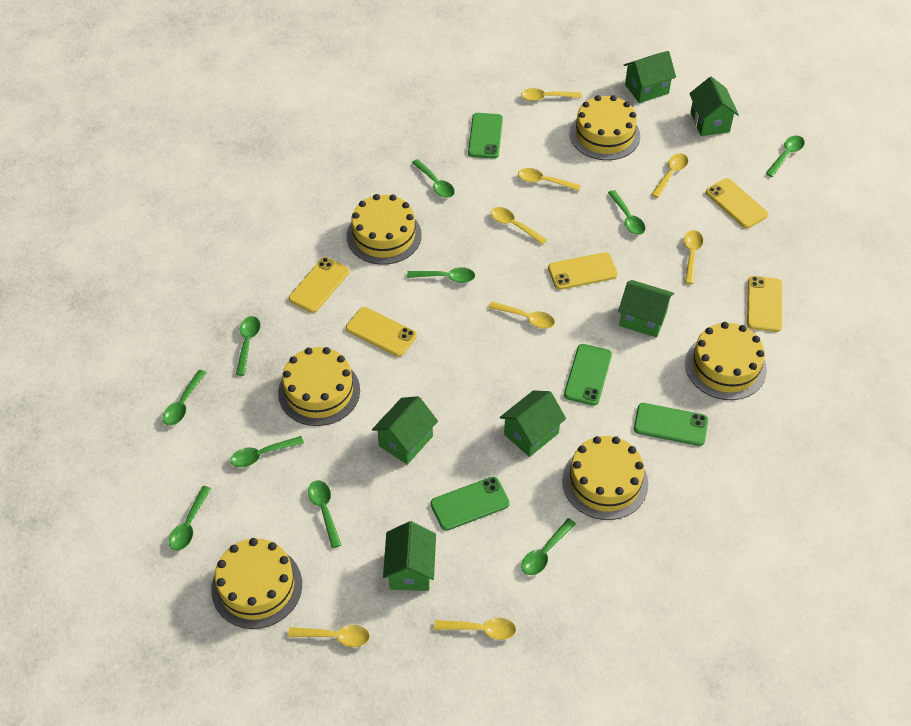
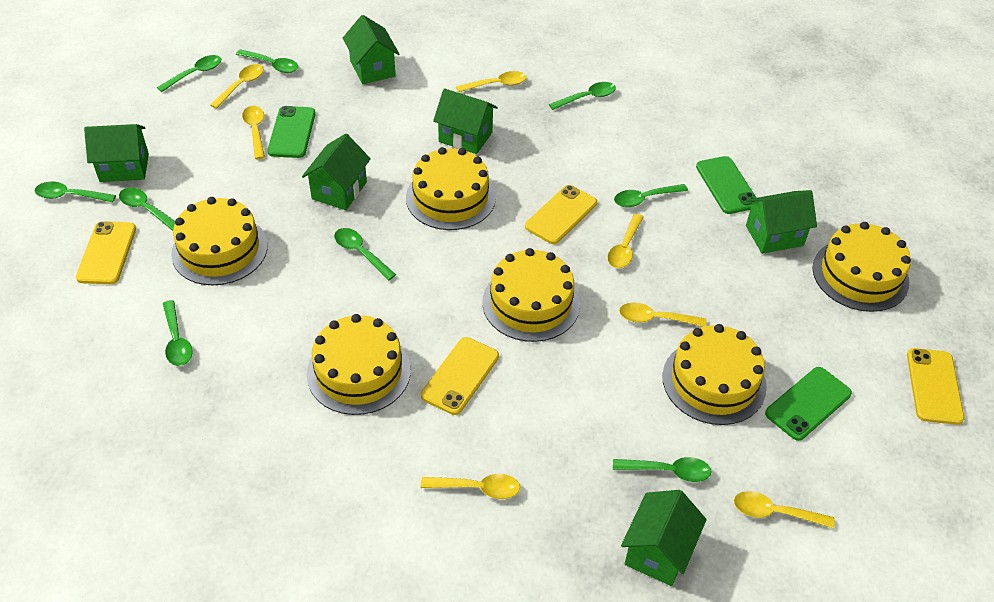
green phone: [431,477,510,531] [468,113,503,159] [564,344,612,406] [634,403,708,446] = 4 -> [267,106,316,158] [696,156,756,214] [765,367,852,441] = 3
green spoon: [163,370,207,426] [169,486,211,551] [230,436,304,467] [236,316,260,376] [308,480,341,548] [407,267,475,283] [412,159,455,198] [521,518,576,575] [608,190,645,235] [766,136,805,177] = 10 -> [35,182,116,203] [119,187,175,231] [157,55,221,92] [163,300,193,366] [236,49,298,73] [334,228,396,280] [549,82,616,110] [613,457,712,482] [614,184,688,207] = 9
yellow phone: [289,257,349,313] [346,307,417,357] [548,252,618,290] [706,178,768,229] [747,276,782,332] = 5 -> [76,221,136,284] [421,337,499,415] [525,185,597,244] [907,348,964,425] = 4
yellow spoon: [288,625,370,647] [434,618,516,640] [488,301,555,329] [491,207,547,245] [518,168,581,191] [521,88,582,101] [651,153,688,198] [684,230,703,284] = 8 -> [210,64,264,109] [242,106,265,159] [421,474,520,499] [456,71,526,92] [607,214,644,268] [619,302,707,327] [734,491,835,529] = 7

